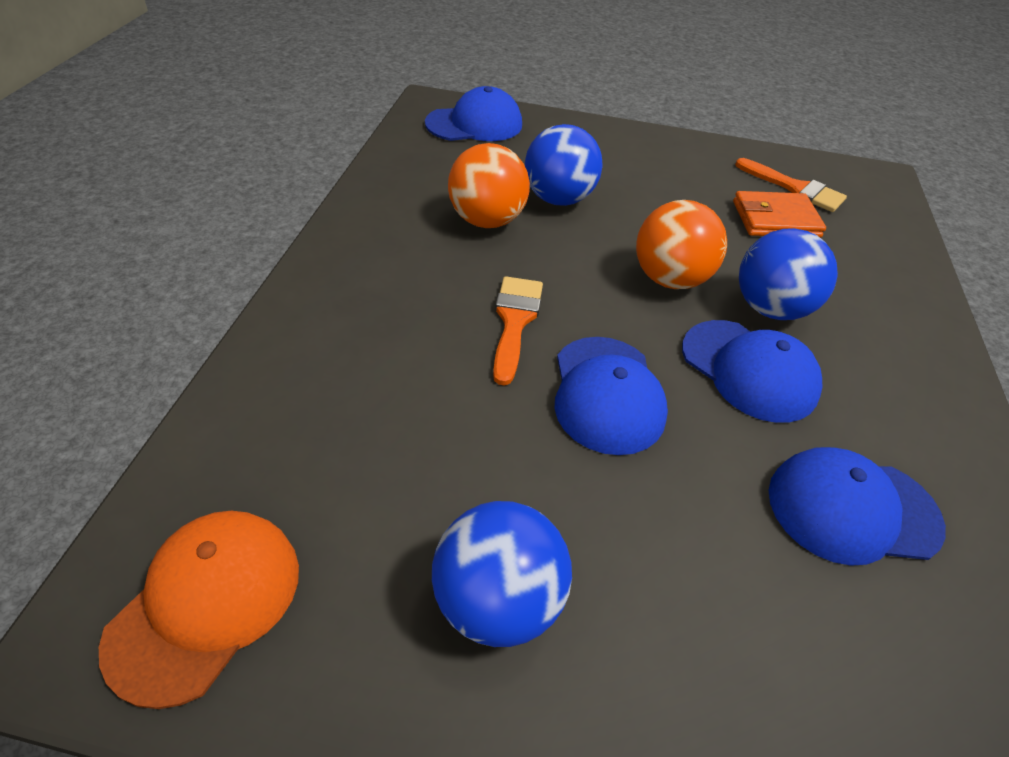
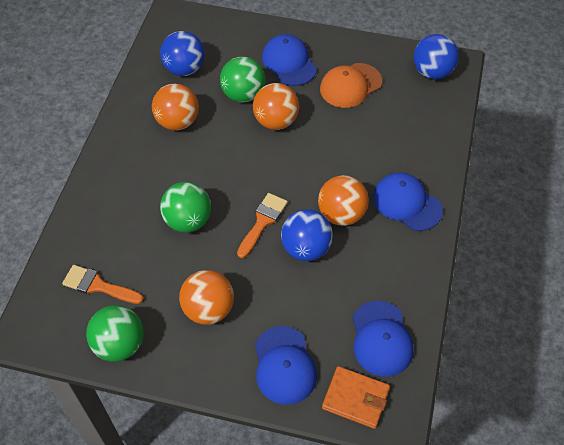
green ball: none = 0 -> [86,305,144,362] [160,182,211,232] [220,57,265,103] = 3
orange ball: [448,143,530,228] [636,200,727,289] = 2 -> [152,84,199,130] [179,270,234,325] [253,83,299,130] [318,175,369,226] = 4

